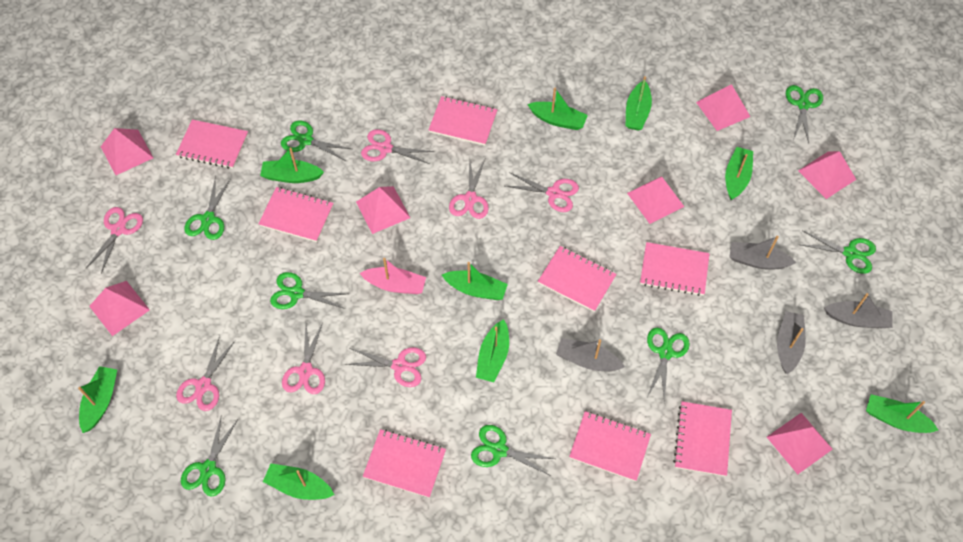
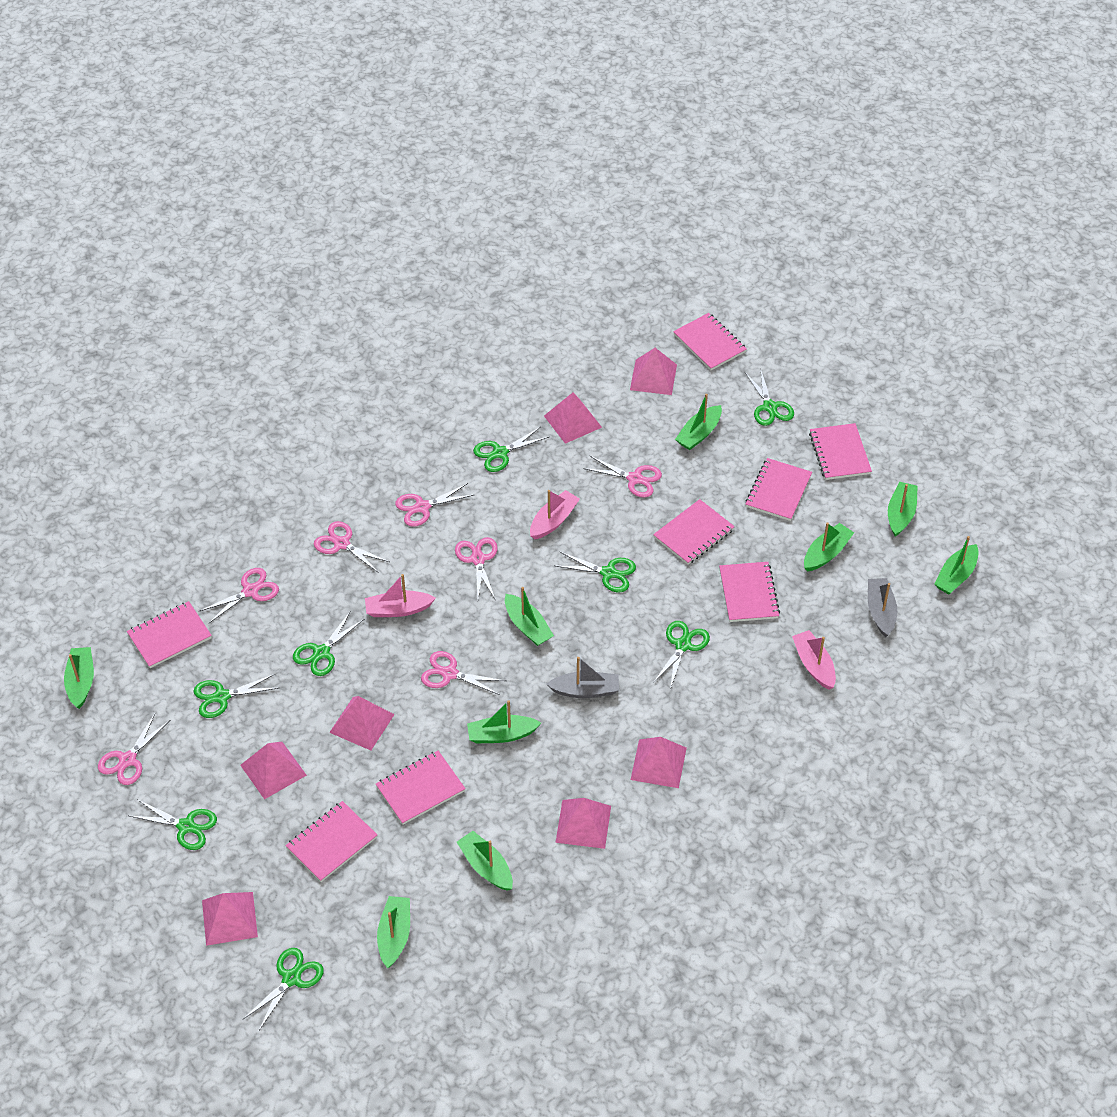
grey boat: [556,338,625,371] [729,236,796,270] [777,311,806,374] [824,293,893,328] = 4 -> [547,657,619,698] [868,578,897,637] = 2
pink boat: [360,258,426,294] = 1 -> [365,574,436,617] [530,490,580,539] [792,630,836,690] = 3

